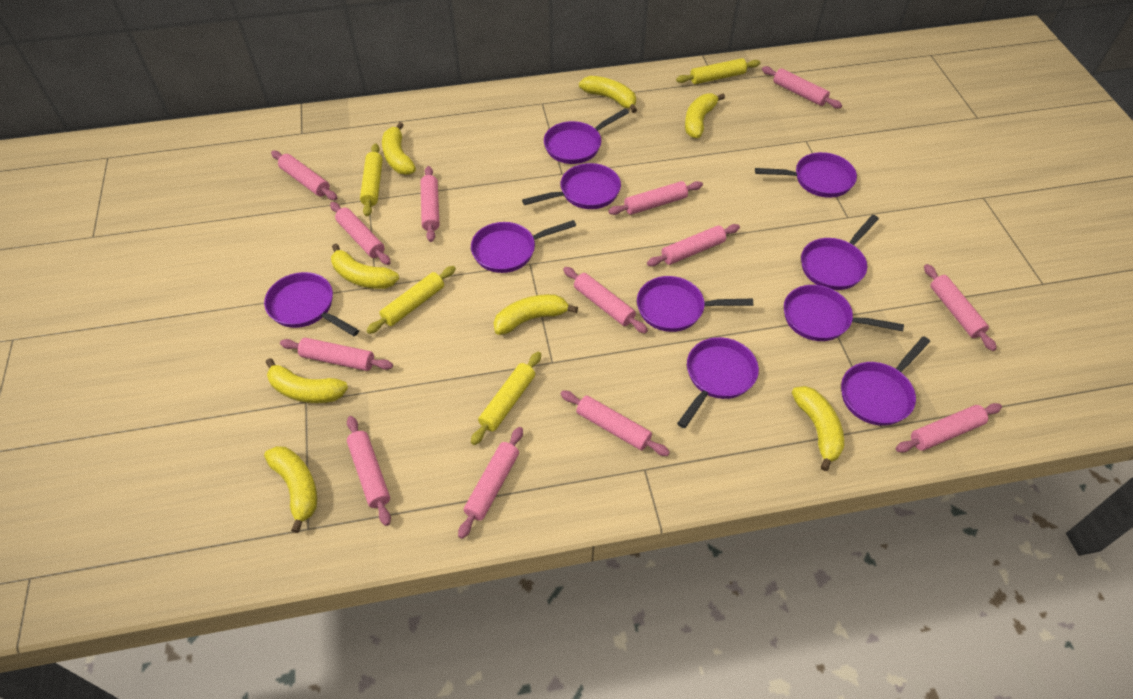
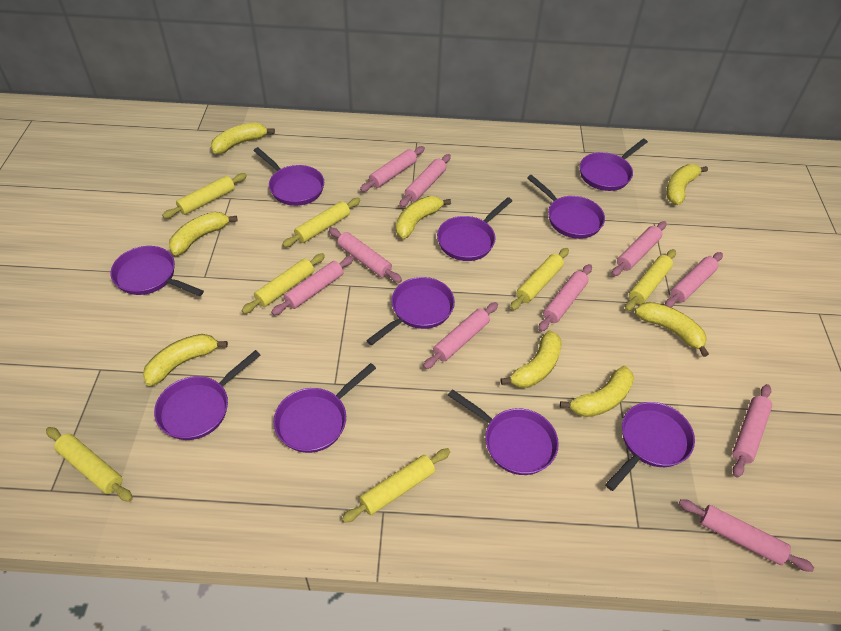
pink rolling pin: [271,151,337,200] [280,338,393,371] [330,202,391,265] [347,416,391,526] [421,166,439,242] [458,427,523,539] [560,391,670,456] [563,267,648,333] [608,181,703,215] [647,224,740,266] [762,66,842,109] [896,403,1002,453] [924,264,997,351] = 13 -> [271,256,354,315] [329,228,402,283] [360,146,425,192] [399,154,451,207] [423,302,498,369] [538,264,592,332] [612,221,667,276] [665,252,723,307] [679,499,814,572] [732,384,772,478] = 10
yellow rolling pin: [360,143,383,216] [366,266,456,334] [471,352,541,445] [676,58,760,84] = 4 -> [46,427,133,502] [162,173,247,218] [241,253,325,314] [282,198,361,247] [342,448,450,523] [510,248,569,310] [625,249,676,311] = 7

